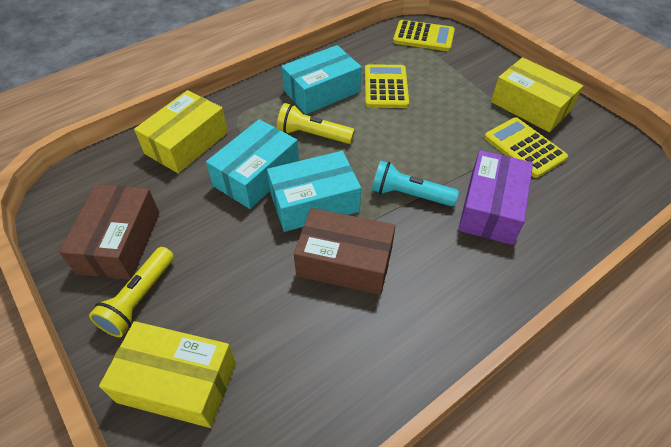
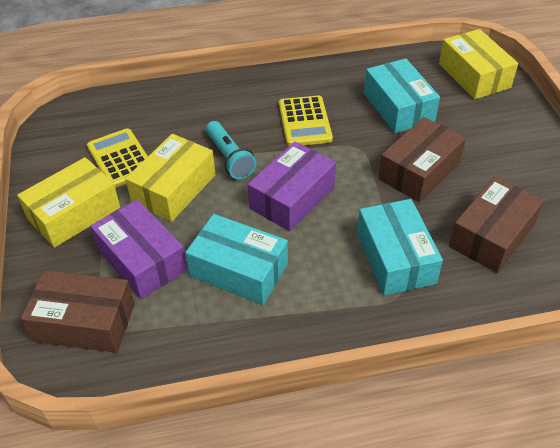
brown box: [59,184,159,280] [294,208,395,295] = 2 -> [21,270,135,353] [378,117,466,202] [449,176,544,273] = 3
purple box: [458,150,533,245] = 1 -> [90,199,188,299] [248,142,336,231] = 2
yellow calculator: [365,64,409,108] [393,20,455,51] [484,117,568,178] = 3 -> [87,128,148,188] [279,96,333,146] = 2
yellow flashlight: [89,247,174,337] [277,103,355,144] = 2 -> none = 0

